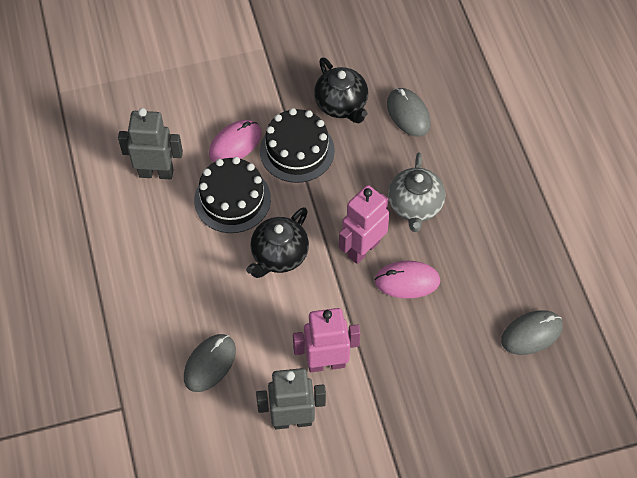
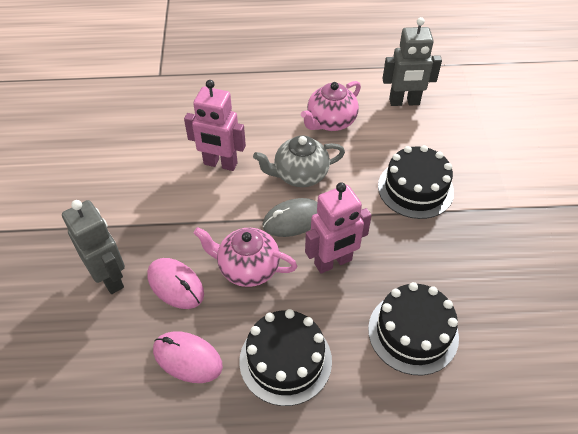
black cake: [194,157,271,233] [260,108,335,183] = 2 -> [239,309,332,406] [368,282,459,375] [378,145,454,219] = 3
black teapot: [246,207,309,278] [314,57,368,123] = 2 -> none = 0
grey mouse: [184,334,236,392] [387,88,431,137] [501,310,563,355] = 3 -> [262,198,317,237] = 1
pink teapot: none = 0 -> [193,227,297,287] [301,81,361,131] = 2

